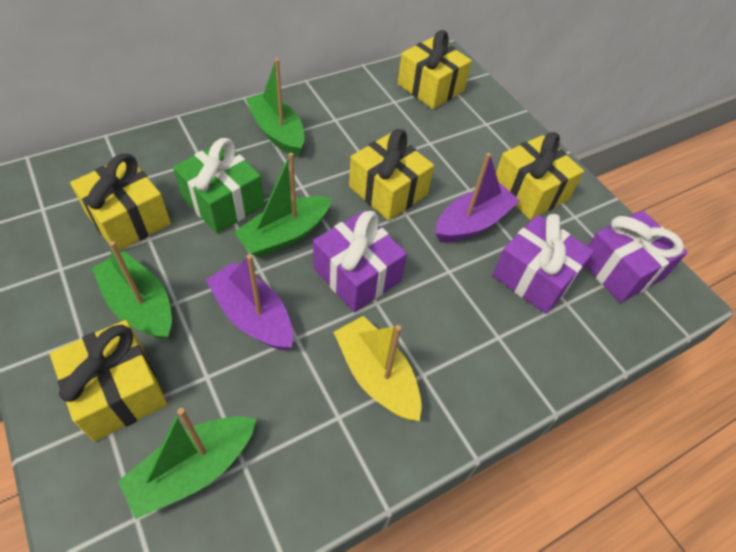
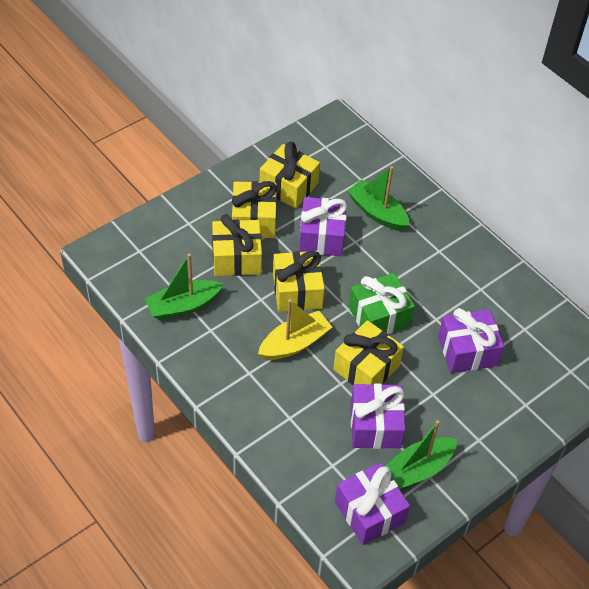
green boat: [92,241,172,340] [118,408,256,519] [234,153,332,258] [246,58,305,157] = 4 -> [145,254,223,320] [347,166,409,231] [385,420,458,489] = 3
purple boat: [205,254,293,351] [436,153,520,242] = 2 -> none = 0
purple gift: [313,211,407,312] [492,214,594,314] [585,210,688,303] = 3 -> [299,197,347,256] [335,462,410,545] [350,384,406,449] [438,308,504,373] = 4

